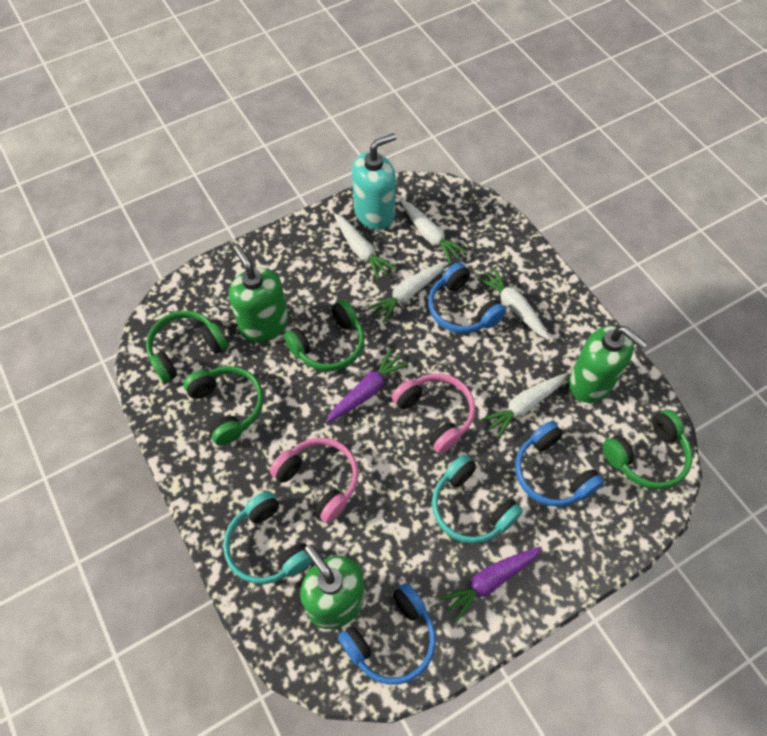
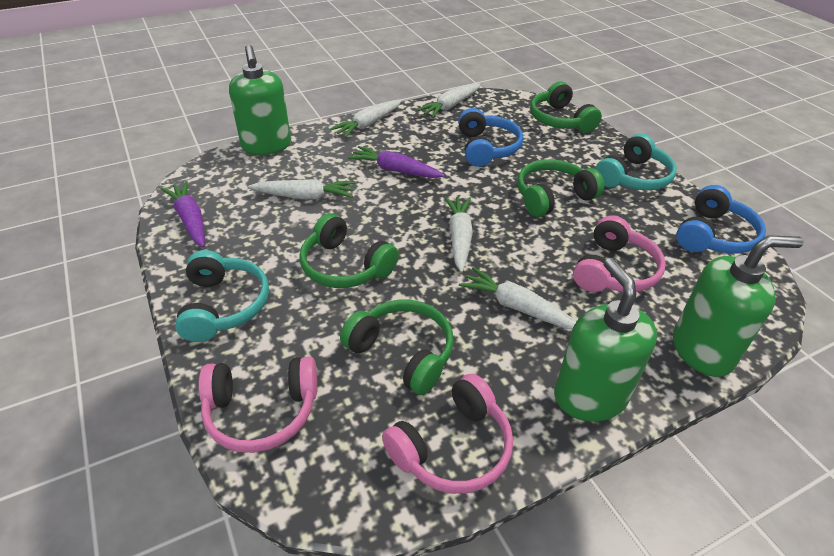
blue headphones: [338,583,436,685] [428,263,506,333] [515,421,604,507] = 3 -> [458,108,523,167] [676,185,766,254] = 2
pink headphones: [270,437,359,523] [392,373,475,454] = 2 -> [198,357,317,453] [382,373,513,494] [573,216,666,292] = 3
turquoise soap dispenser: [352,133,396,230] = 1 -> none = 0

